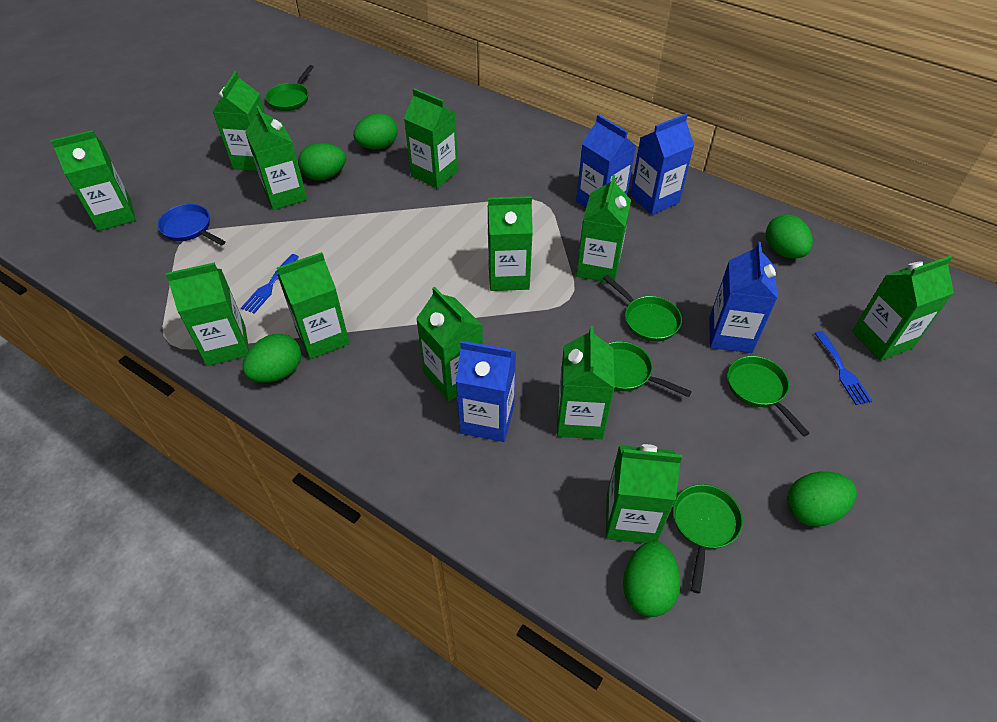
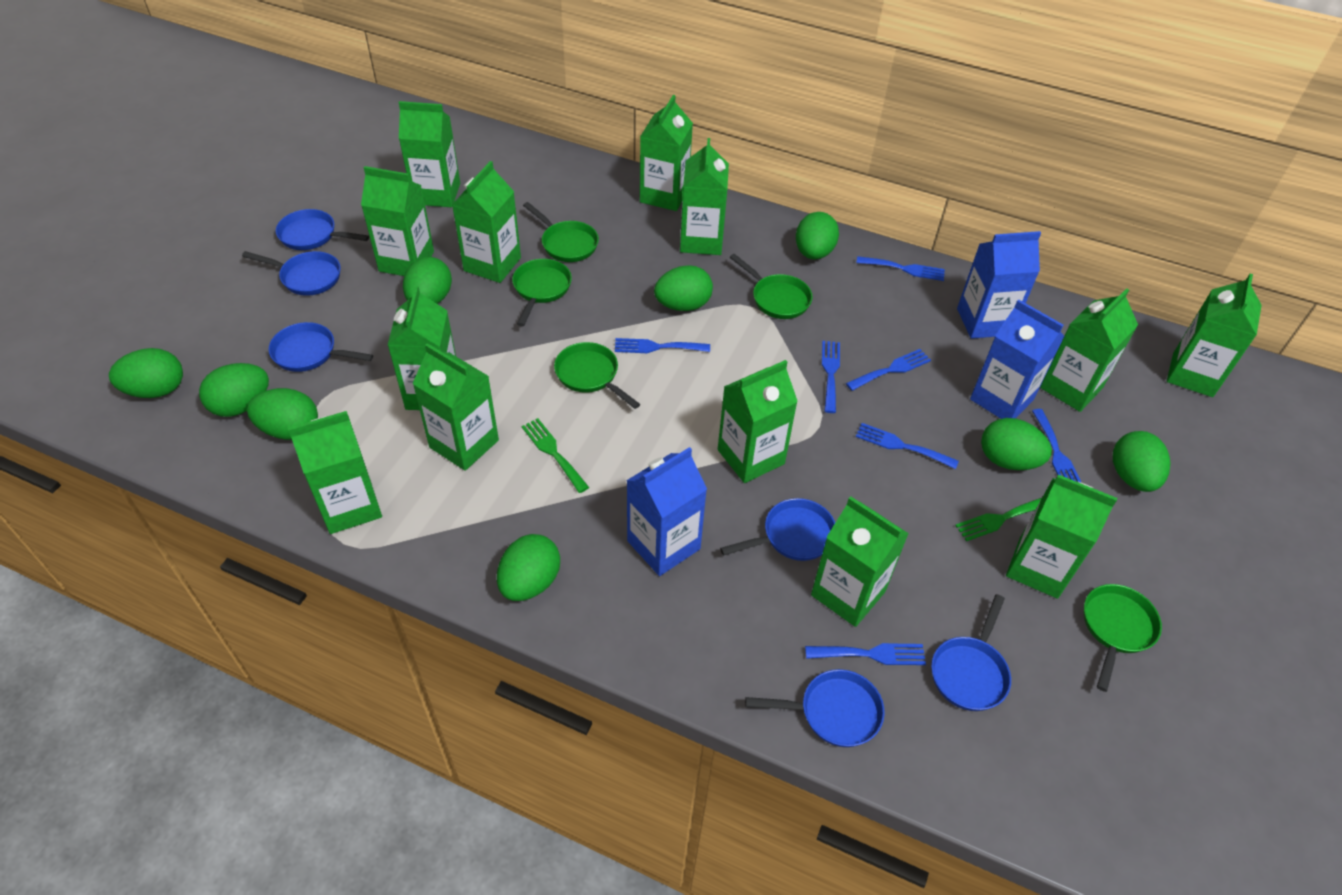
blue carton: [455,341,516,442] [576,114,636,208] [630,114,694,215] [709,242,778,353] = 4 -> [626,447,707,576] [957,231,1041,339] [970,299,1065,419] = 3
blue fork: [241,254,299,314] [814,331,872,405] = 2 -> [615,338,710,353] [805,643,926,665] [822,341,840,413] [846,349,931,391] [856,256,945,281] [856,423,959,469] [1032,409,1082,483] = 7
blue pan: [158,204,226,246] = 1 -> [242,251,340,296] [269,322,373,372] [276,209,369,250] [720,498,835,561] [745,669,885,747] [931,594,1011,711] = 6
green carton: [50,130,136,231] [165,262,249,366] [212,71,265,171] [245,105,307,210] [277,252,350,359] [404,88,458,189] [416,287,483,401] [488,196,533,291] [557,326,615,439] [576,175,631,283] [606,444,682,543] [852,256,954,361] = 12 -> [288,411,382,534] [361,166,434,276] [388,286,456,410] [399,101,460,207] [412,343,499,471] [452,161,521,283] [640,95,693,211] [680,138,729,255] [718,360,798,483] [811,496,909,627] [1006,475,1117,599] [1040,289,1138,412] [1167,274,1262,397] = 13
green egg: [243,334,301,382] [298,143,346,180] [353,113,398,149] [623,541,681,617] [766,214,813,259] [787,472,857,527] = 6 -> [109,348,183,398] [199,363,269,417] [247,388,318,440] [403,257,452,304] [497,534,560,601] [654,265,713,311] [796,212,839,259] [981,418,1052,470] [1113,431,1171,492] = 9
green fork: none = 0 -> [521,418,589,493] [955,498,1042,541] = 2

